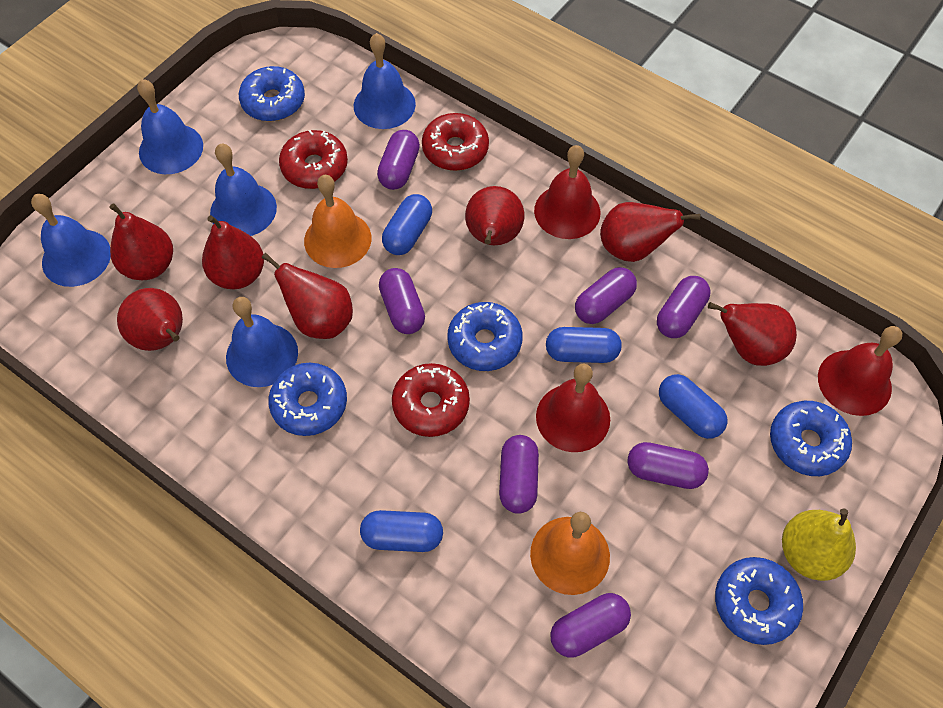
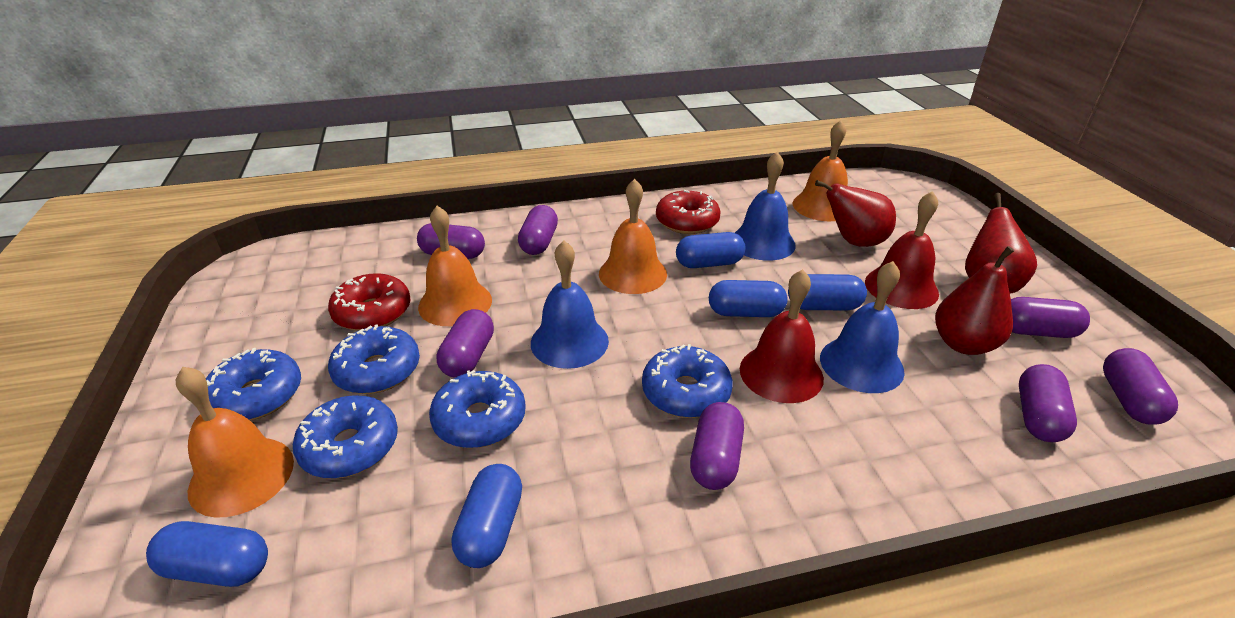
blue bell: [31,194,111,287] [137,79,203,174] [210,143,277,236] [226,297,298,387] [354,33,416,129] = 5 -> [531,240,609,369] [735,152,796,261] [820,261,905,393] = 3
blue capsule: [360,510,443,552] [382,194,432,255] [546,327,622,363] [659,374,728,439] = 4 -> [146,521,268,587] [452,464,522,568] [676,232,746,268] [709,280,788,317] [788,274,867,310] = 5
orange bell: [304,175,372,268] [530,512,610,595] = 2 -> [176,367,294,518] [418,206,492,326] [599,179,667,294] [792,120,848,221] = 4
red bell: [534,145,600,239] [536,364,610,452] [818,326,902,416] = 3 -> [740,269,824,403] [865,191,939,309] = 2
red donut: [279,130,348,189] [392,363,470,437] [422,113,489,171] = 3 -> [328,273,410,331] [656,190,720,234] = 2
red pear: [109,203,173,280] [117,288,183,351] [202,215,264,289] [262,253,353,339] [465,186,524,245] [600,202,701,262] [708,302,797,366] = 7 -> [815,180,896,247] [935,246,1014,355] [965,193,1037,294] = 3
yellow pear: [782,508,856,581] = 1 -> none = 0

